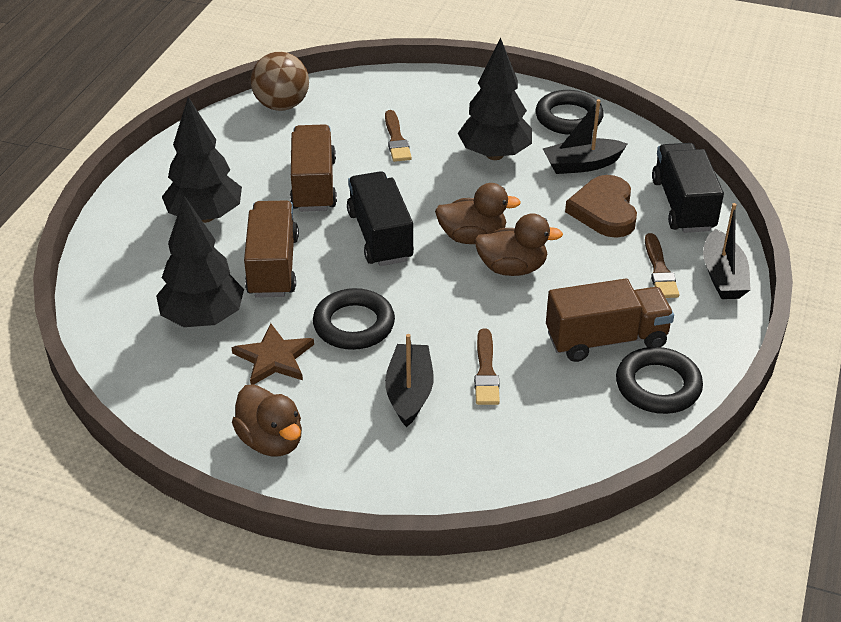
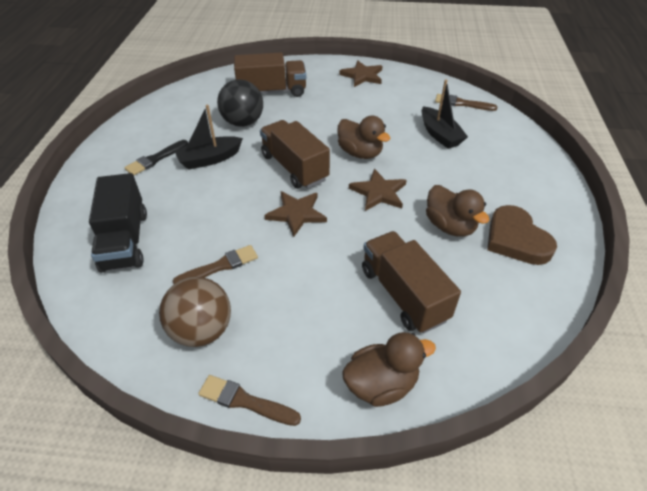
black ball: none = 0 -> [217,79,263,127] = 1
black boat: [385,334,433,427] [543,99,627,174] [703,203,751,299] = 3 -> [174,105,243,170] [422,79,468,149] = 2
black brush: none = 0 -> [124,140,188,175] = 1
black ring: [313,288,395,350] [535,90,604,135] [616,347,703,414] = 3 -> none = 0
black tree: [156,196,244,327] [162,97,242,223] [458,37,532,160] = 3 -> none = 0
black truck: [347,171,414,266] [652,143,724,233] = 2 -> [89,173,147,273] = 1
brown star: [231,323,314,385] = 1 -> [264,191,327,237] [339,60,382,87] [349,169,407,211] = 3

